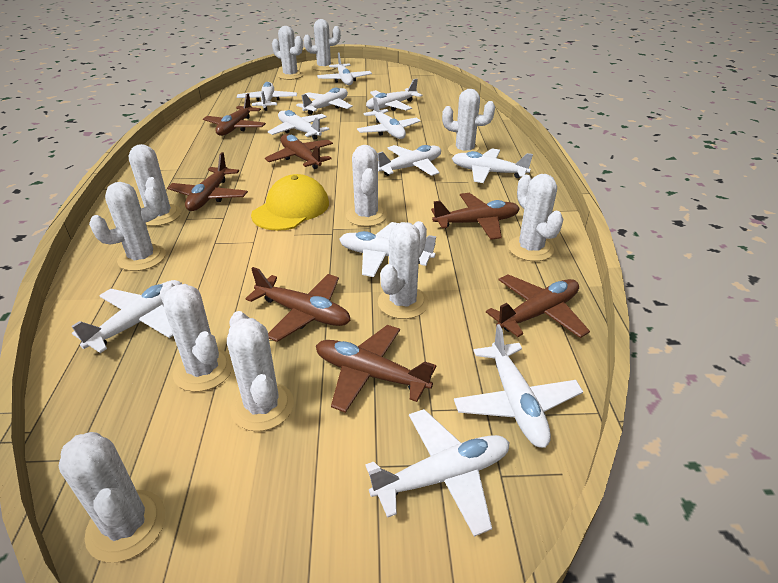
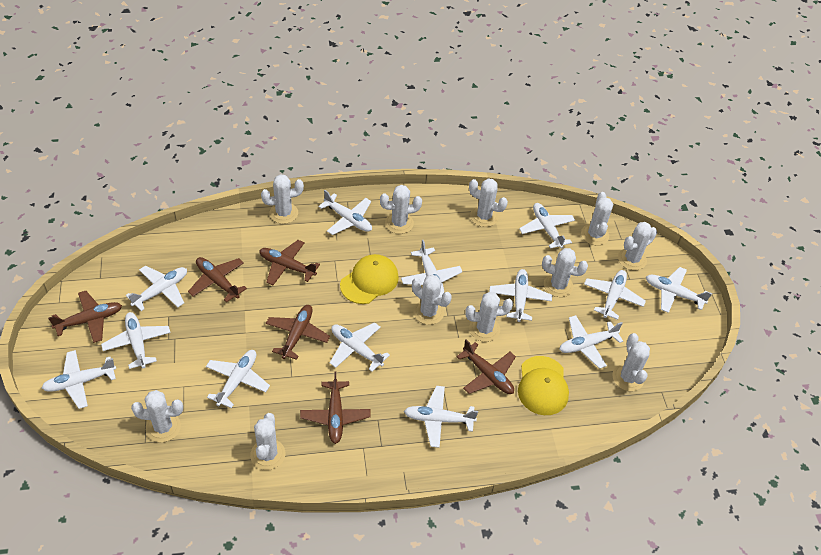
brown plane: [167,152,248,211] [203,93,266,136] [245,267,351,342] [265,134,333,169] [316,325,436,413] [431,193,520,240] [486,274,590,338] = 7 -> [48,291,122,343] [188,257,247,303] [259,240,320,285] [266,305,330,360] [300,371,371,444] [456,339,516,394] = 6
white plane: [71,280,182,353] [237,82,297,111] [268,110,329,140] [296,88,353,115] [317,52,372,85] [339,222,436,277] [357,97,420,139] [365,409,510,537] [366,79,422,111] [377,145,441,176] [452,149,533,183] [454,324,583,448] = 12 -> [42,350,116,409] [101,312,171,369] [126,265,187,311] [206,350,270,408] [318,190,372,235] [330,322,390,372] [401,240,462,296] [404,386,478,448] [489,269,552,322] [519,203,575,249] [559,315,623,369] [584,270,646,320] [646,267,712,313] = 13
yellow cap: [251,174,329,231] = 1 -> [340,254,399,304] [518,356,569,415] = 2

